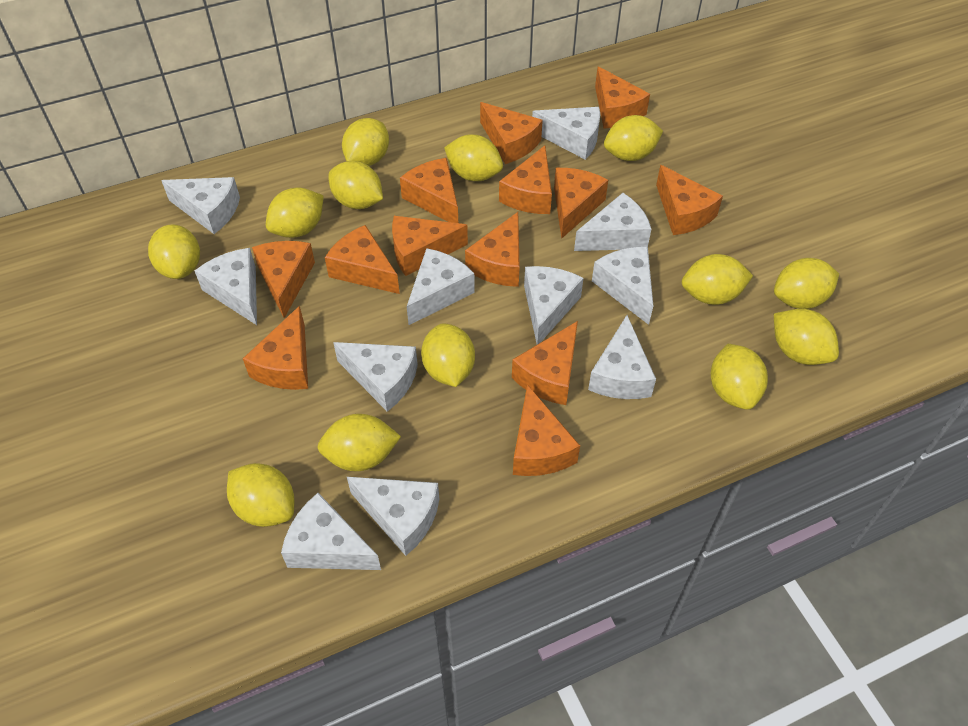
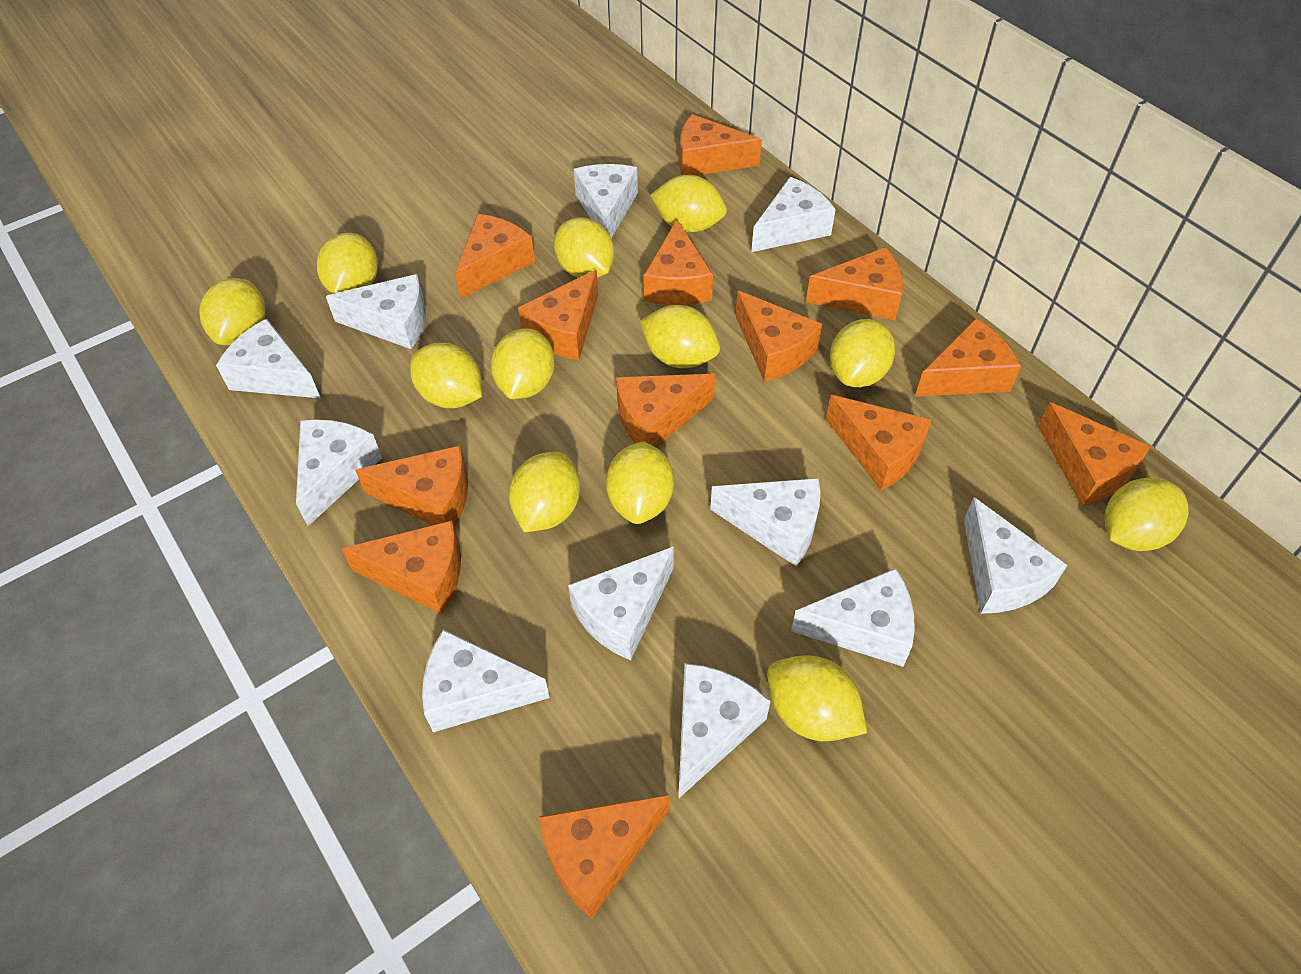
yellow lemon: [148,224,200,279] [227,463,294,527] [266,187,324,238] [317,414,401,471] [328,161,383,209] [342,118,389,166] [421,323,475,387] [444,134,503,181] [604,115,663,161] [682,254,753,305] [711,344,768,410] [774,258,839,309] [774,309,839,365] = 13 -> [199,278,265,345] [317,233,378,294] [410,343,482,408] [491,328,555,399] [509,452,580,532] [554,217,615,278] [606,441,674,524] [640,305,720,368] [650,175,727,232] [767,655,867,741] [830,319,895,387] [1104,477,1189,551] = 12

